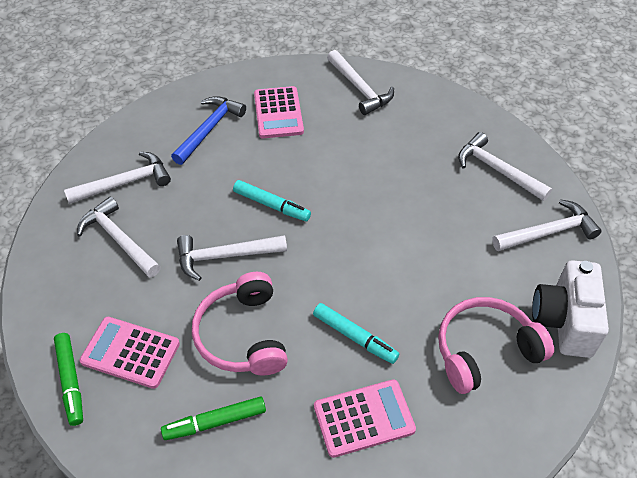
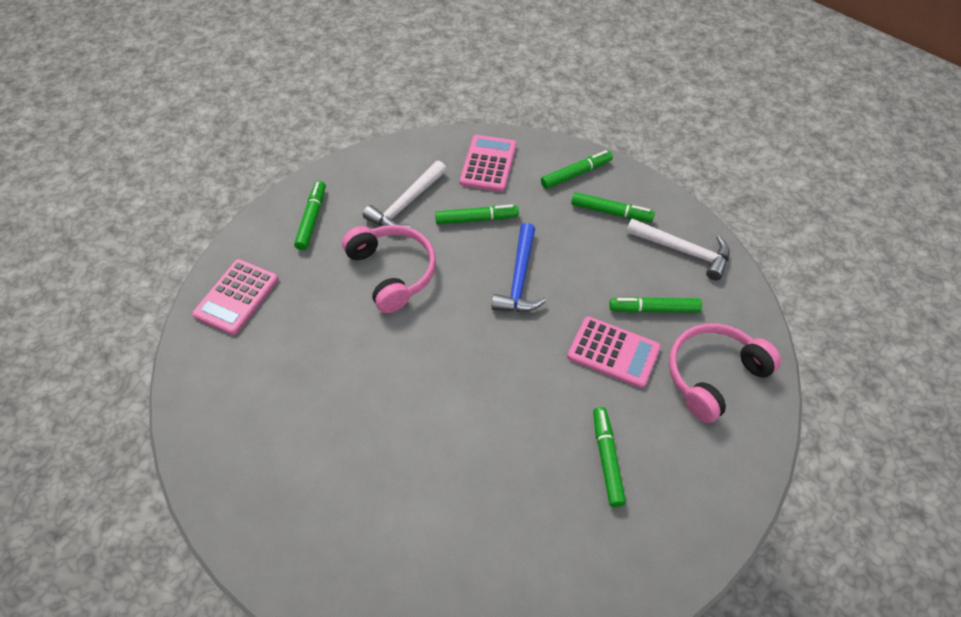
green marker: [54,333,83,426] [161,396,266,440] = 2 -> [294,181,326,250] [435,205,519,225] [541,150,613,189] [571,192,655,222] [593,407,626,507] [609,297,702,313] = 6
turquoise marker: [233,180,311,221] [313,303,399,364] = 2 -> none = 0
white camera: [532,260,609,358] = 1 -> none = 0
white hammer: [64,151,171,204] [77,197,161,278] [177,235,287,281] [327,50,394,115] [458,132,552,201] [492,199,602,251] = 6 -> [363,161,447,228] [626,218,730,280] = 2

